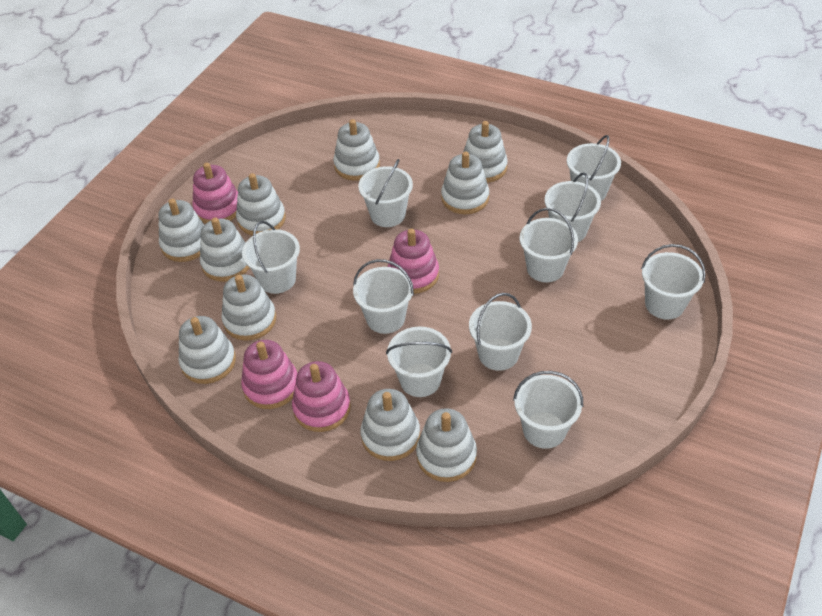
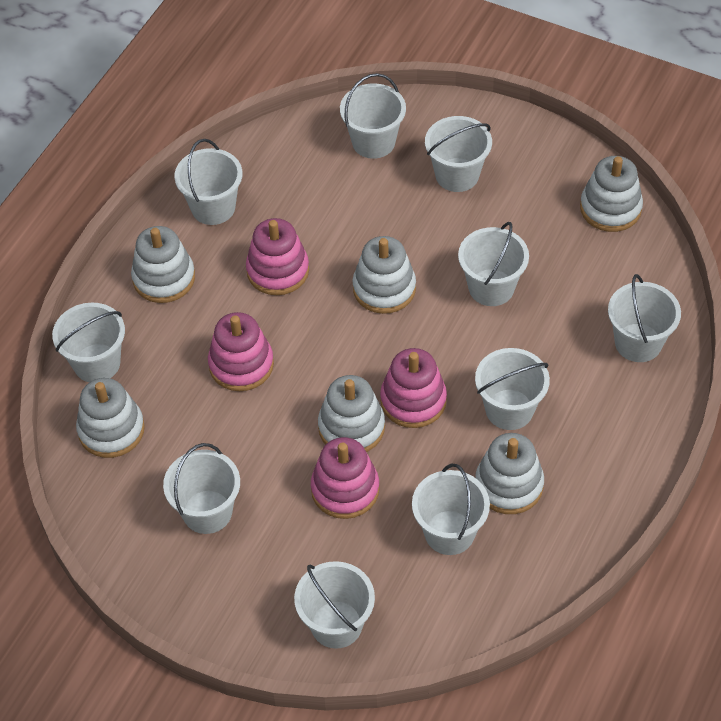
white stacking toy: [158,199,204,262] [178,316,236,384] [200,218,250,282] [222,275,276,341] [236,173,286,236] [333,119,380,181] [361,389,420,461] [416,408,477,482] [441,151,489,214] [464,121,508,183] = 10 -> [76,378,145,458] [131,226,195,303] [318,375,385,452] [353,236,416,314] [475,433,544,514] [580,156,643,232] = 6

